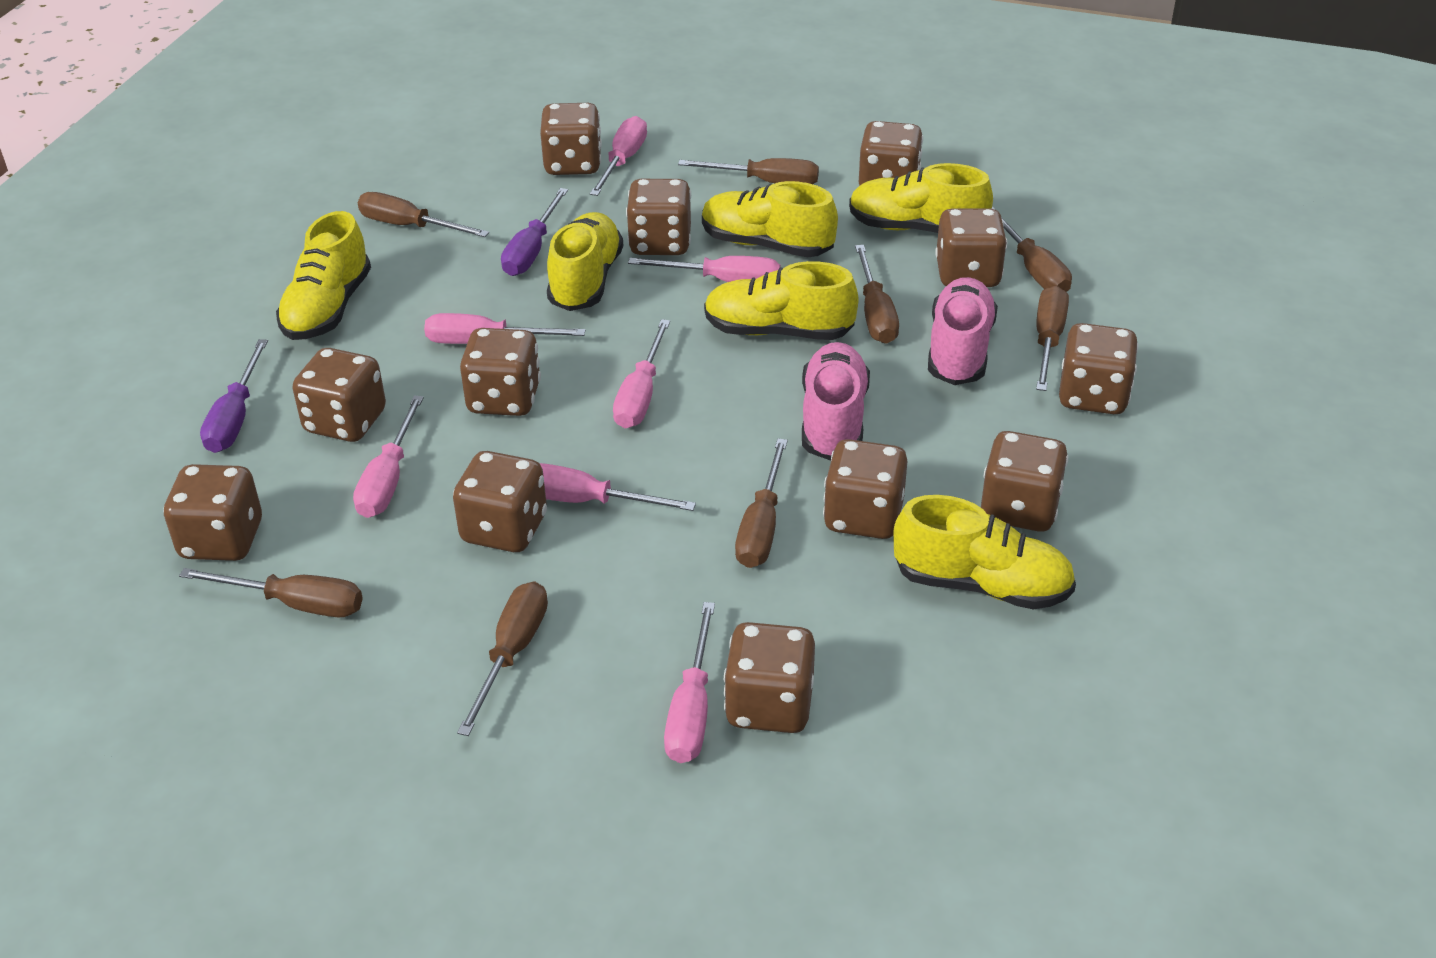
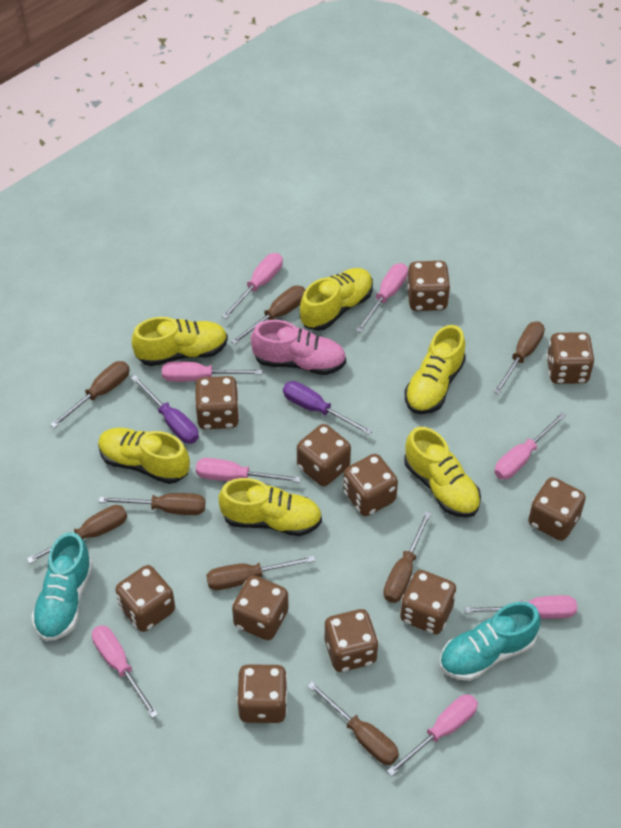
brown dice: [163,464,262,561] [292,348,386,442] [453,451,547,552] [460,328,541,416] [540,103,602,175] [626,179,691,255] [724,622,815,733] [823,439,907,539] [859,121,923,186] [935,209,1007,287] [981,431,1068,532] [1059,323,1139,414] = 12 -> [115,565,175,632] [195,376,240,429] [232,575,289,640] [237,664,288,723] [297,424,351,486] [325,609,379,672] [343,454,398,516] [400,570,456,634] [407,261,451,311] [528,477,586,541] [546,332,594,384] = 11
pink screwdriver: [353,395,424,518] [424,313,585,344] [539,463,696,511] [590,116,647,196] [613,319,670,428] [628,256,781,282] [664,602,715,763] = 7 -> [92,625,158,718] [162,361,262,382] [196,458,301,483] [222,253,283,319] [356,263,408,333] [387,694,478,776] [465,595,577,619] [494,412,567,479] = 8
pink shoe: [802,342,870,461] [928,277,998,385] = 2 -> [251,320,346,375] = 1
turquoise shoe: none = 0 -> [31,532,93,641] [440,602,541,681] = 2

